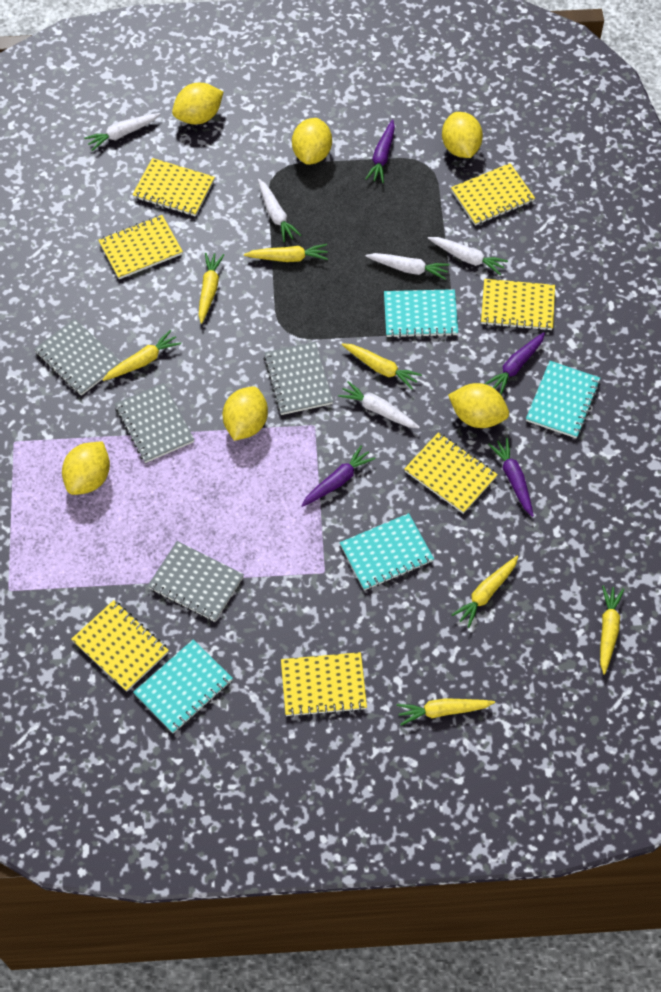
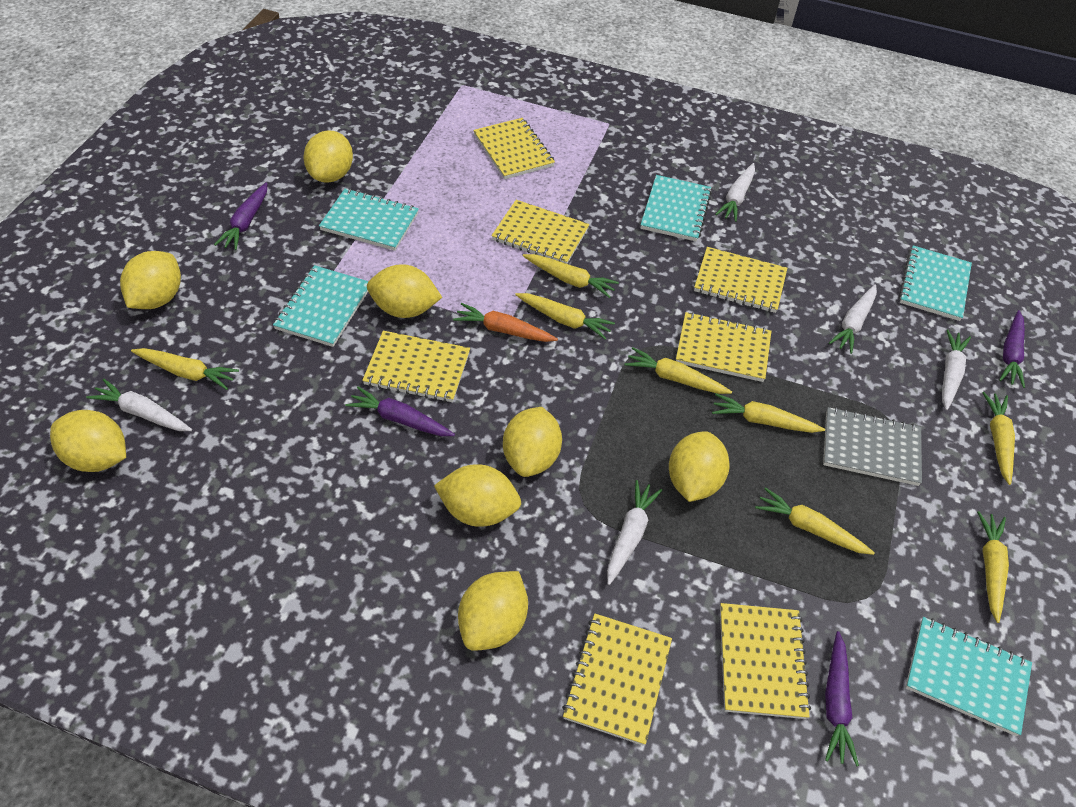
grey notebook: [34,319,121,396] [115,383,195,463] [148,541,244,622] [264,342,333,415] = 4 -> [823,407,922,486] = 1
orange carrot: none = 0 -> [453,303,558,342] = 1
turquoise notebook: [133,639,233,733] [340,513,434,591] [384,289,458,338] [526,361,600,438] = 4 -> [273,265,369,347] [319,189,419,251] [640,175,712,242] [899,245,972,321] [905,617,1032,736] = 5
yellow carrot: [103,330,181,381] [199,253,224,324] [244,244,328,262] [342,343,422,390] [397,698,495,725] [451,556,518,628] [600,585,624,675] = 7 -> [131,348,239,390] [515,293,615,340] [523,254,619,298] [625,347,732,394] [712,393,825,433] [755,487,875,555] [977,511,1009,623] [982,392,1015,485] = 8
yellow lemon: [62,441,110,495] [172,83,223,124] [223,386,268,441] [292,118,332,165] [442,112,483,158] [448,383,509,428] = 6 -> [50,410,126,472] [120,251,181,309] [303,130,353,183] [367,264,442,318] [434,464,521,527] [458,571,528,651] [503,407,562,477] [669,431,730,502] = 8

